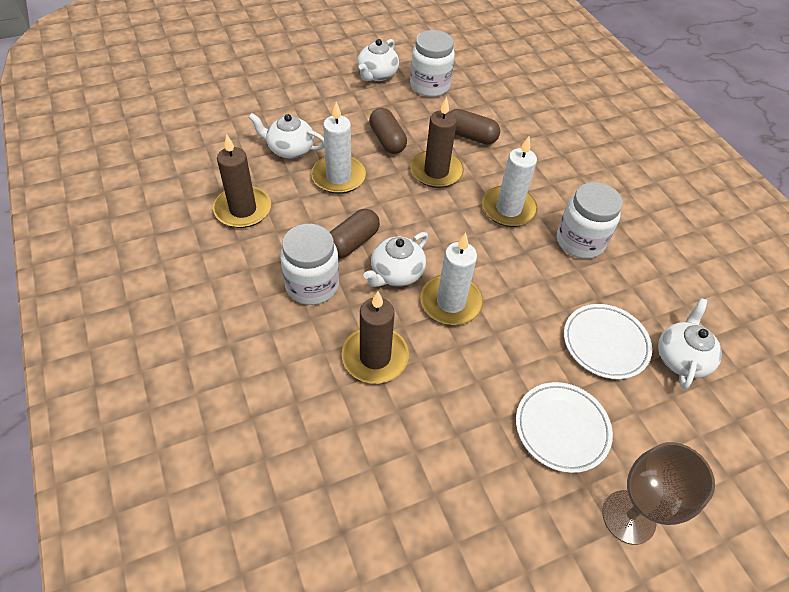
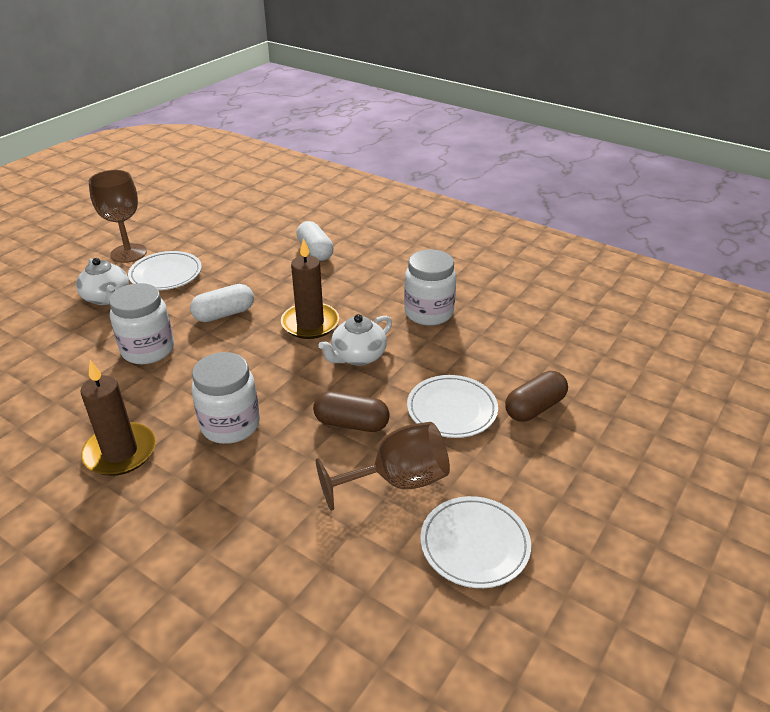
brown candle: [213,134,271,228] [342,292,409,384] [410,97,464,188] = 3 -> [80,360,156,476] [281,238,339,339] = 2
brown capsule: [330,209,380,258] [369,108,407,154] [450,109,500,145] = 3 -> [313,391,390,432] [505,371,568,422] = 2
brown goblet: [602,442,715,545] = 1 -> [89,170,147,263] [316,422,450,511] = 2
white candle: [311,102,366,194] [421,233,483,325] [482,136,538,227] = 3 -> none = 0
white capsule: none = 0 -> [190,284,254,322] [296,221,334,261] = 2
white plate: [516,382,613,473] [564,304,652,379] = 2 -> [128,251,202,290] [407,375,498,438] [421,496,531,588] = 3
white teapot: [248,113,325,159] [357,39,399,81] [363,232,428,287] [658,298,722,389] = 4 -> [76,258,129,305] [318,314,392,366] = 2

